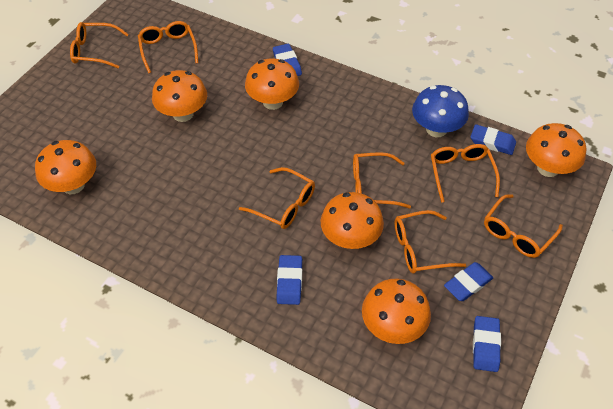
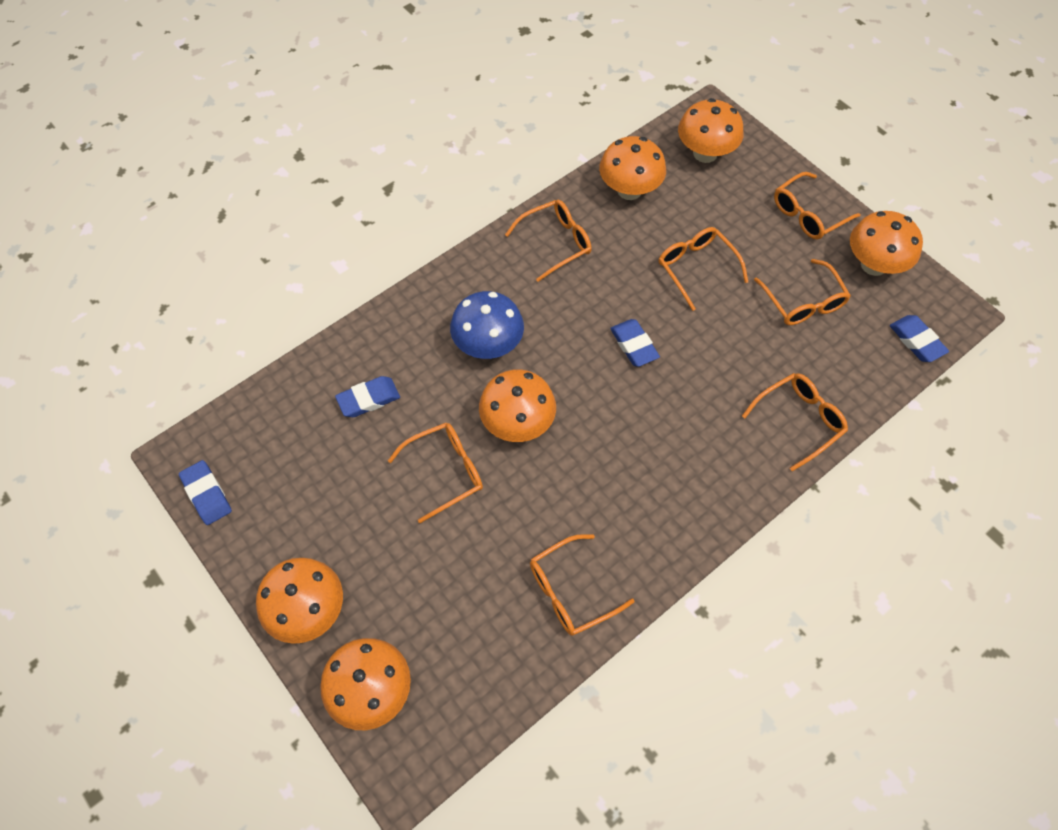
blue eraser: [273,44,302,76] [277,255,302,305] [444,262,493,301] [470,124,516,155] [473,316,501,372] = 5 -> [179,460,232,525] [335,376,400,417] [610,319,660,367] [890,315,949,362] = 4

